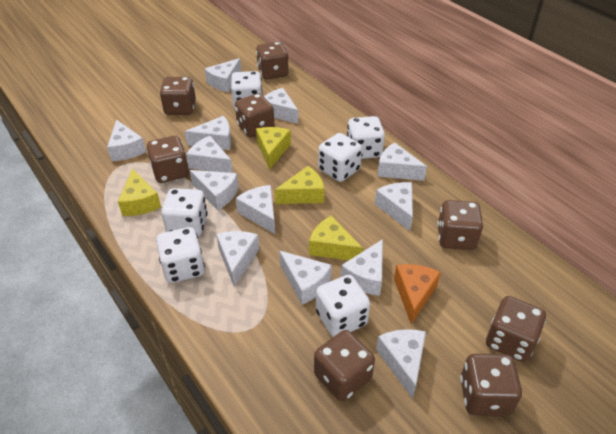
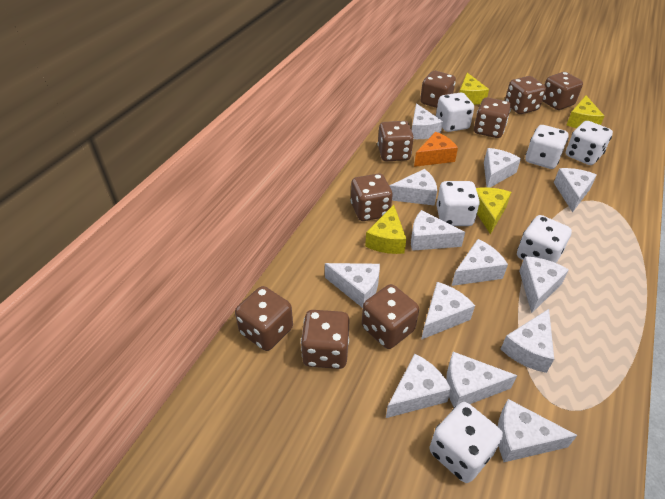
brown dice: [147,136,189,183] [160,77,196,115] [235,93,274,138] [256,42,289,79] [314,330,375,401] [437,200,483,250] [460,354,522,416] [486,296,546,362] = 8 -> [235,286,293,351] [301,310,350,369] [350,173,393,221] [362,284,419,349] [377,121,414,161] [420,71,456,108] [474,97,511,138] [505,76,546,114] [542,72,583,110] = 9

